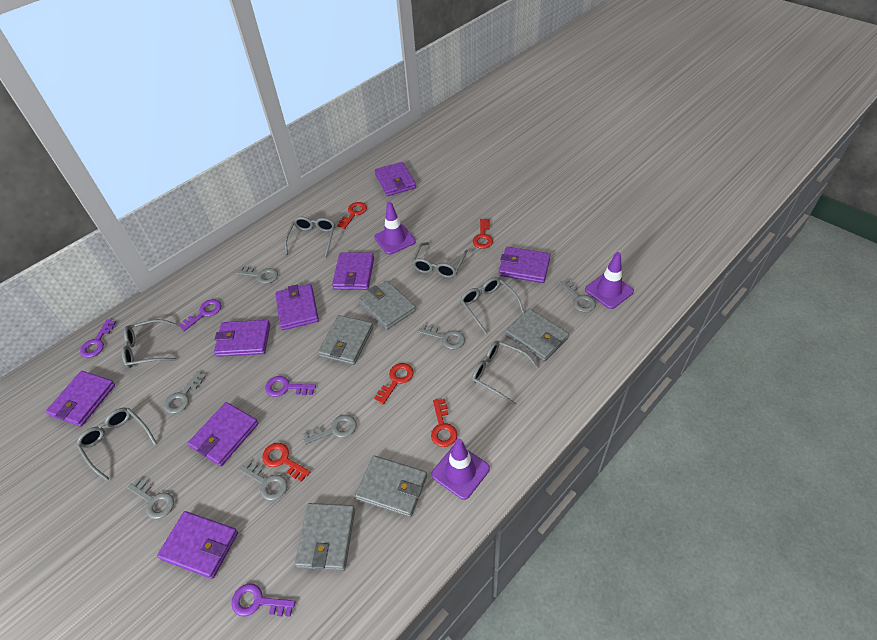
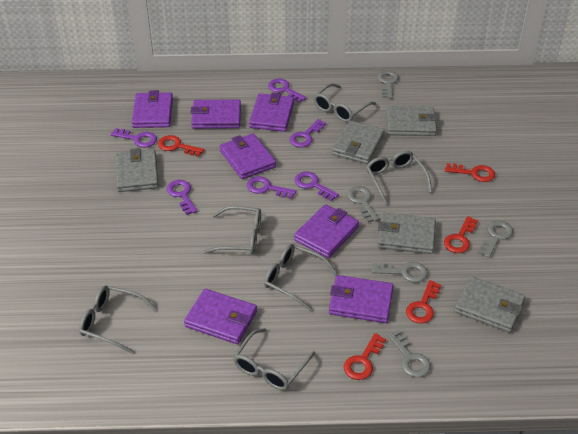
grey key: [127,478,174,519] [164,371,206,414] [236,266,278,284] [239,460,288,501] [303,415,357,444] [418,324,465,349] [559,279,596,312] = 7 -> [347,186,379,222] [372,262,428,282] [377,70,399,99] [387,329,431,377] [479,221,513,258] = 5
purple key: [80,320,116,358] [178,299,222,331] [231,583,296,617] [265,376,316,397] = 4 -> [111,128,157,148] [167,180,197,215] [247,176,296,199] [268,79,306,103] [289,119,326,147] [295,172,339,201] = 6
purple traffic cone: [374,202,416,255] [431,438,490,500] [585,252,634,309] = 3 -> none = 0
purple wallet: [46,371,115,427] [157,511,238,579] [188,402,258,466] [214,320,270,357] [275,284,319,330] [332,252,374,290] [375,162,416,196] [499,247,551,283] = 8 -> [132,90,173,128] [184,289,257,344] [191,99,241,129] [220,133,276,179] [249,92,294,132] [294,204,359,258] [329,275,393,323] = 7

